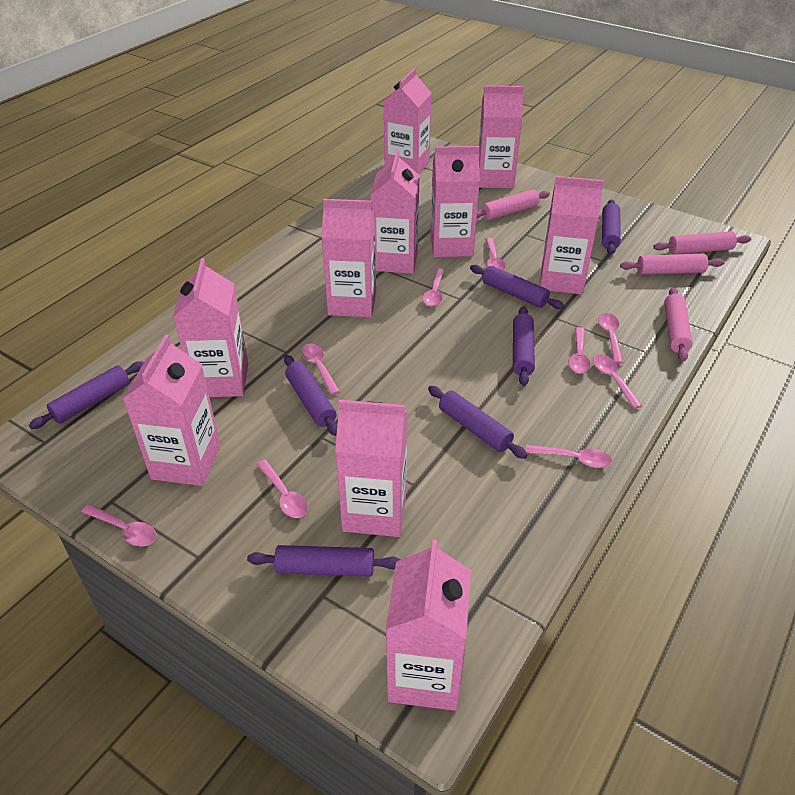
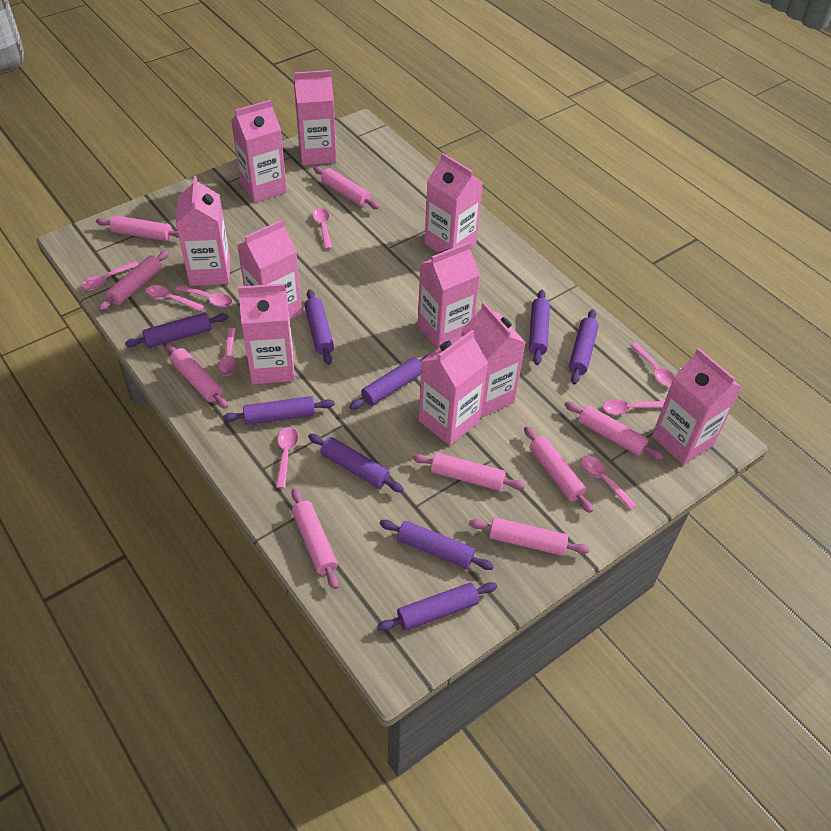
pink rolling pin: [477,189,550,221] [620,254,725,275] [653,231,751,254] [664,287,693,362] = 4 -> [96,215,179,241] [98,250,169,311] [165,343,228,409] [291,488,338,589] [313,166,379,209] [412,453,525,491] [469,517,589,556] [524,426,593,513] [565,402,664,460] = 9
purple rolling pin: [29,361,144,429] [247,545,401,577] [284,355,337,436] [428,386,527,459] [470,265,564,309] [513,306,535,386] [602,199,621,254] = 7 -> [125,313,228,348] [223,396,335,425] [304,289,334,365] [308,434,403,492] [349,354,430,410] [377,582,497,631] [380,520,494,570] [529,290,550,365] [569,309,599,385] = 9

